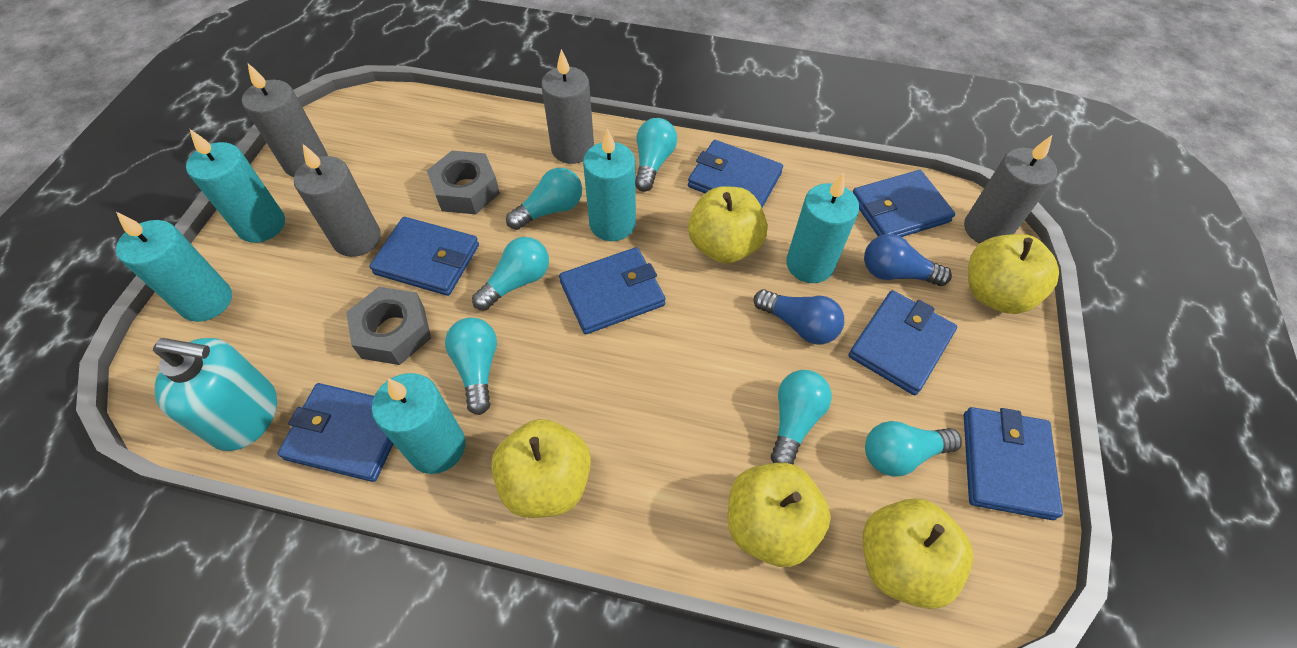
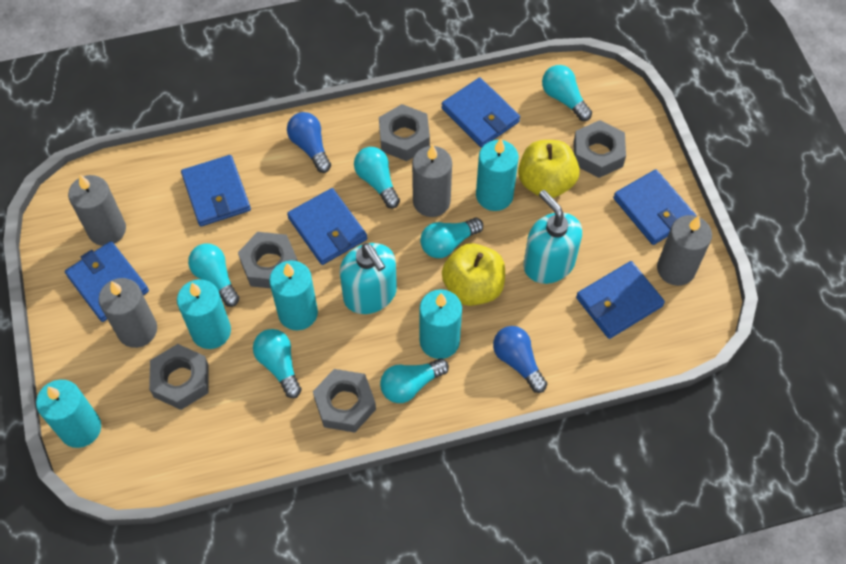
blue wallet: [278,383,393,482] [369,217,479,296] [559,247,666,334] [688,140,783,208] [848,290,957,396] [853,170,955,237] [964,407,1063,520] = 7 -> [65,241,149,322] [181,155,251,226] [287,188,367,265] [441,77,520,148] [576,261,665,339] [613,169,696,245] = 6
grey nut: [346,287,431,365] [427,151,500,214] = 2 -> [149,344,208,410] [238,232,297,288] [313,369,376,433] [379,104,430,161] [573,120,626,178] = 5
turquoise soap dispenser: [153,338,277,451] = 1 -> [339,243,397,314] [524,190,582,284] = 2
yellow apple: [491,419,591,518] [688,186,768,264] [728,463,831,567] [863,498,973,609] [968,234,1059,314] = 5 -> [442,243,505,306] [518,140,580,198] = 2

